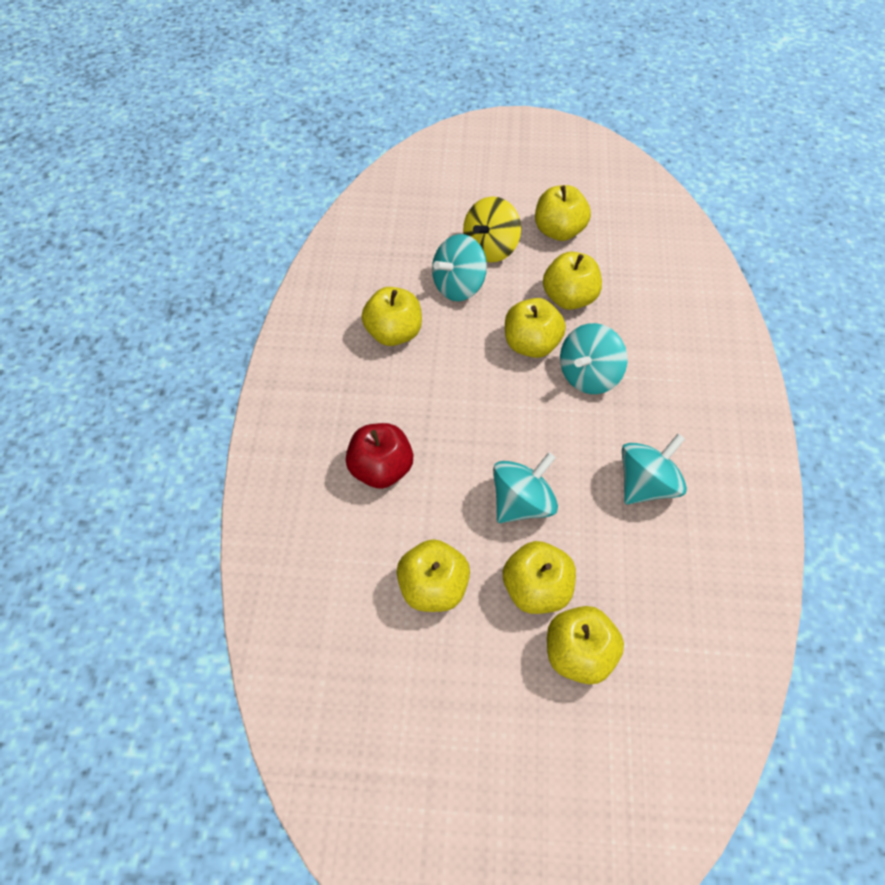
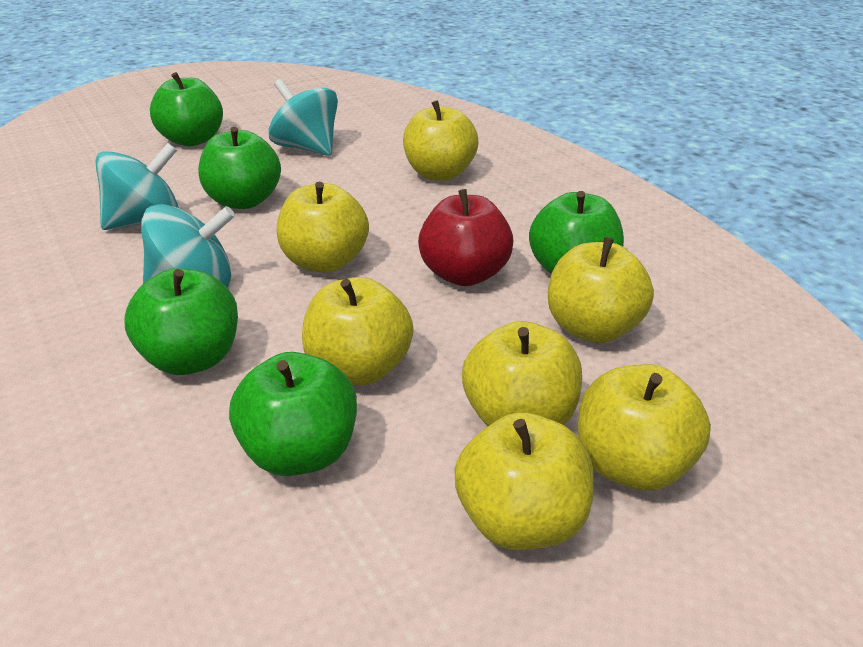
green apple: none = 0 -> [124,268,238,375] [150,72,223,146] [198,127,281,209] [229,352,357,476] [529,191,624,274] = 5
turquoise spinning top: [432,234,487,301] [493,452,558,523] [560,323,627,394] [622,434,687,504] = 4 -> [95,143,179,230] [141,204,235,288] [268,79,338,156] = 3
yellow spinning top: [463,196,521,263] = 1 -> none = 0

